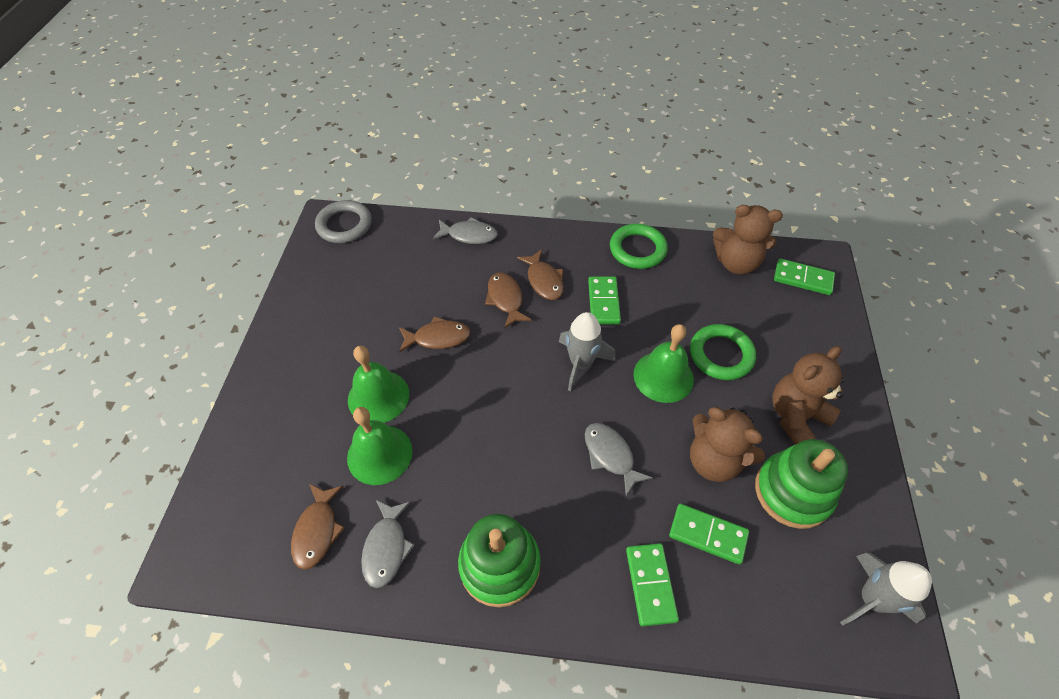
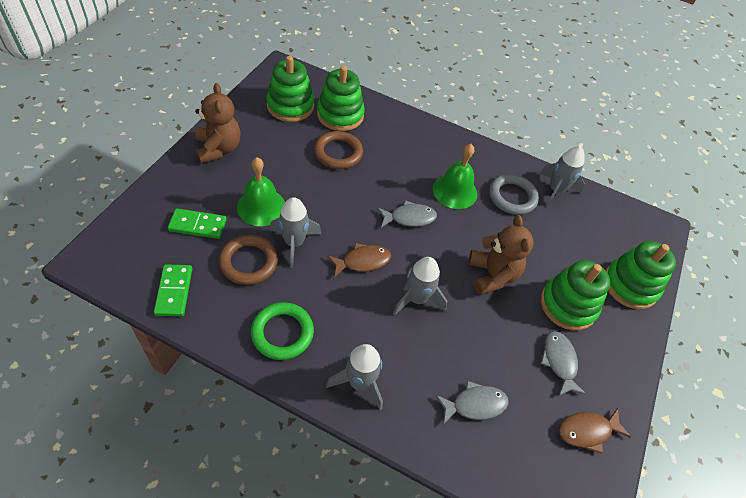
brown fish: [291,484,345,570] [399,317,471,352] [485,272,532,329] [517,249,564,300] = 4 -> [327,243,391,278] [559,408,631,454] = 2
brown ring: none = 0 -> [219,235,278,285] [314,131,363,169] = 2
brown teddy bear: [690,407,765,482] [713,205,783,275] [772,346,844,445] = 3 -> [195,83,241,163] [468,215,534,295] = 2
green bell: [347,407,413,485] [348,346,409,423] [634,324,694,403] = 3 -> [237,157,285,226] [433,144,477,209] = 2
green domino: [588,276,621,324] [626,543,679,627] [669,504,749,564] [774,259,835,295] = 4 -> [154,264,192,316] [168,208,227,239] = 2
green ring: [610,224,668,269] [690,324,756,380] = 2 -> [251,302,314,360] = 1
green stacking toy: [458,514,541,607] [755,439,848,529] = 2 -> [266,56,314,122] [317,66,365,131] [541,260,610,330] [606,241,676,309] = 4
grey rocket: [559,312,615,391] [840,553,932,625] = 2 -> [270,197,321,268] [326,344,383,410] [393,257,447,316] [540,146,585,207] = 4

